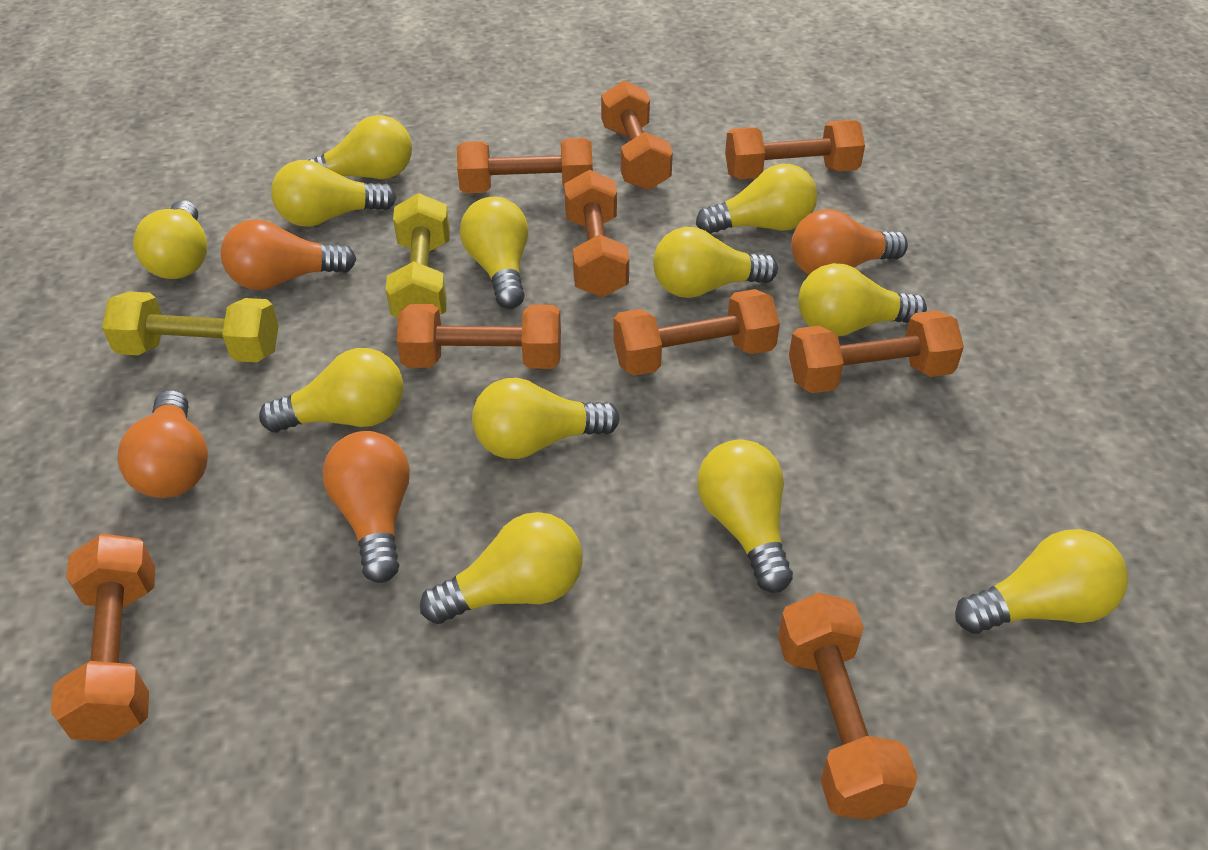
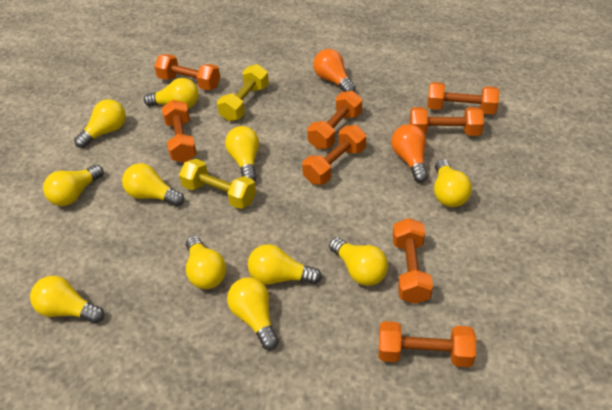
orange dumbbell: [50,533,155,741] [397,304,561,369] [457,138,593,193] [564,170,629,297] [601,81,673,190] [613,289,780,376] [725,120,865,179] [778,593,918,820] [789,310,964,393] = 9 -> [154,54,220,90] [162,100,197,162] [302,125,366,185] [307,91,362,149] [379,321,476,367] [393,218,433,304] [410,107,484,136] [427,82,499,114] = 8
orange light bulb: [117,390,208,498] [221,220,356,290] [322,431,410,583] [791,209,908,275] = 4 -> [314,49,356,92] [391,124,428,183] = 2
yellow light bulb: [133,200,208,279] [259,348,403,433] [271,160,397,227] [309,115,412,179] [420,512,583,624] [460,197,528,309] [472,378,620,459] [653,227,778,298] [696,164,817,234] [697,440,793,593] [798,263,927,337] [955,529,1128,634] = 12 -> [30,276,104,323] [43,165,103,206] [74,99,126,148] [122,163,184,206] [144,78,199,109] [186,236,226,289] [225,126,259,181] [227,277,279,350] [248,244,322,284] [329,237,388,286] [434,159,472,207] = 11

